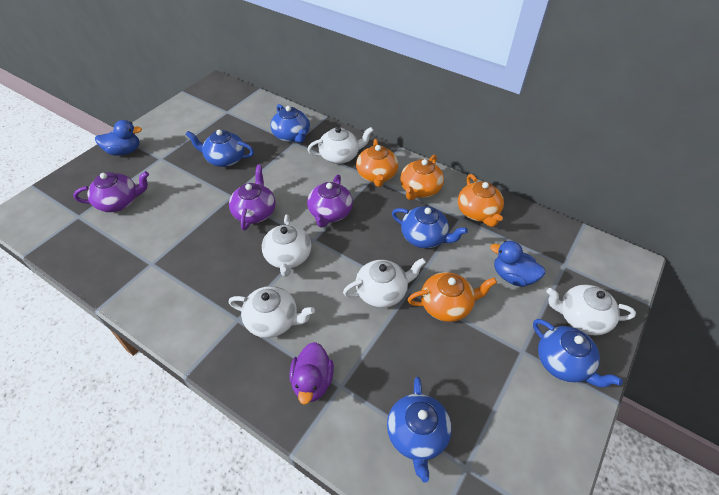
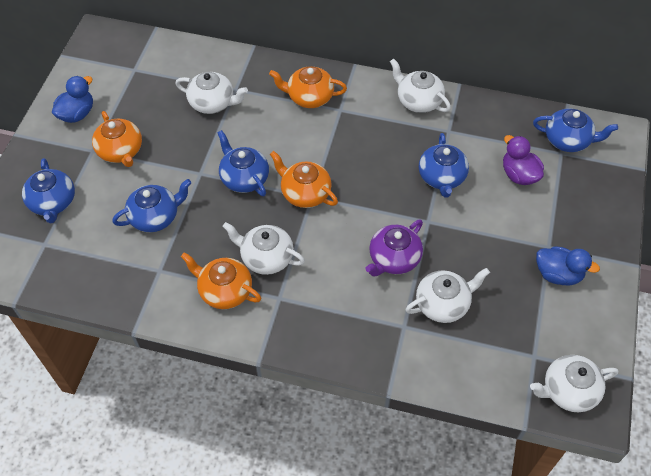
purple teapot: [73,171,149,212] [229,165,276,230] [307,175,353,228] = 3 -> [365,220,423,276] = 1

